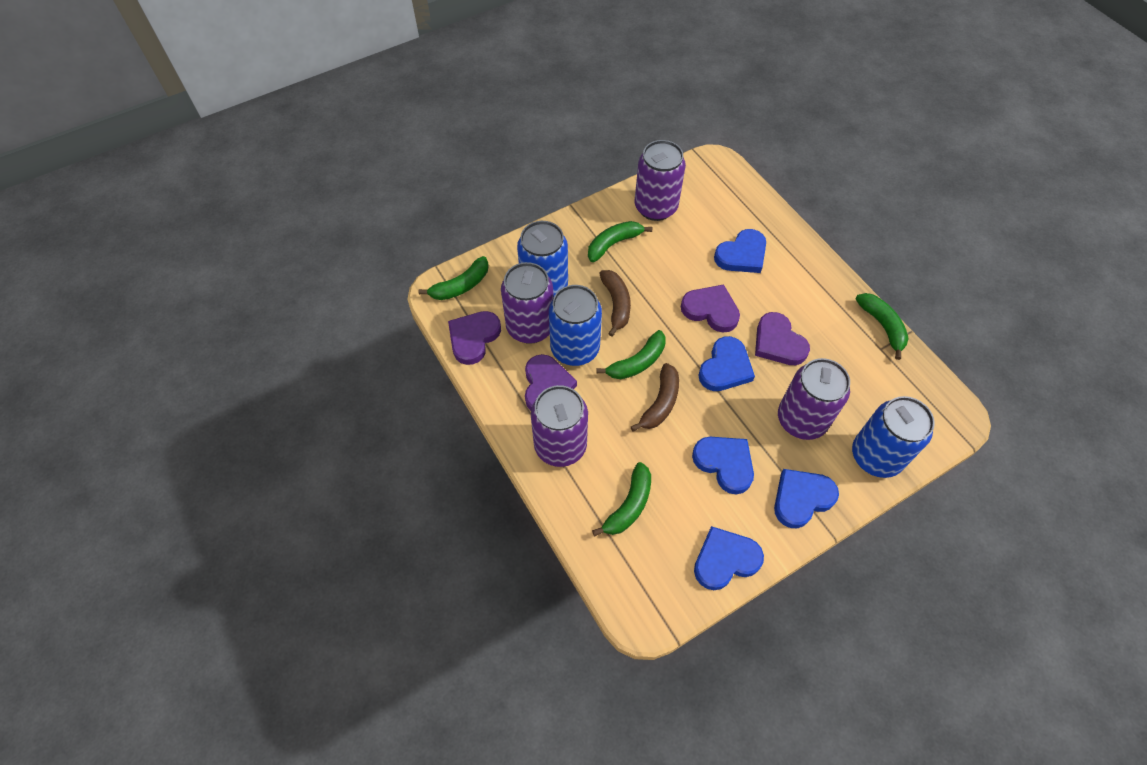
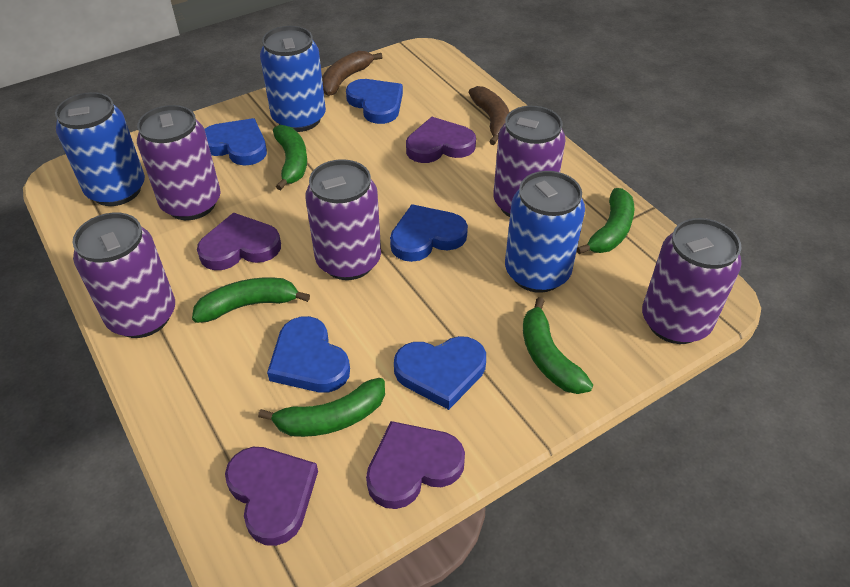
purple can: [501,262,554,344] [531,385,588,467] [635,140,686,221] [778,358,850,440] = 4 -> [72,213,175,338] [137,105,221,220] [305,159,381,280] [493,106,566,217] [642,218,742,344] = 5

